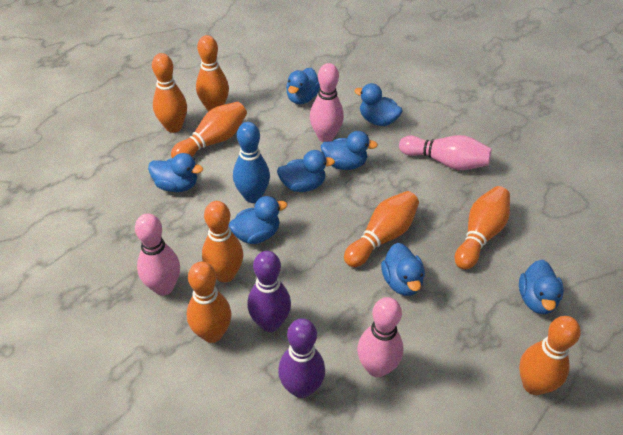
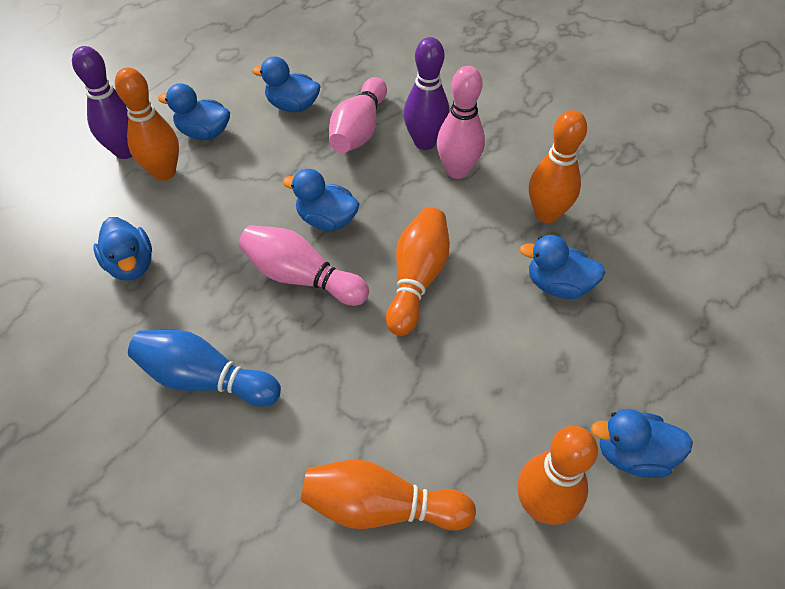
blue duck: [148,153,203,192] [229,196,287,244] [277,150,335,192] [286,68,320,104] [321,131,378,170] [354,83,403,126] [381,243,425,296] [519,260,564,314] = 8 -> [93,217,152,281] [158,83,230,140] [252,56,321,112] [283,169,360,231] [519,235,606,299] [591,409,693,478] = 6
orange bowling pin: [152,53,187,133] [171,102,247,158] [187,262,231,343] [196,35,229,112] [202,201,243,283] [344,191,419,267] [455,186,510,270] [519,316,581,395] = 8 -> [115,68,179,181] [301,460,476,531] [386,207,450,336] [518,426,598,525] [529,110,587,223] = 5
pink bowling pin: [135,214,180,296] [310,63,344,142] [357,297,404,377] [399,135,492,170] = 4 -> [239,225,369,306] [329,77,387,153] [437,66,485,179] = 3

